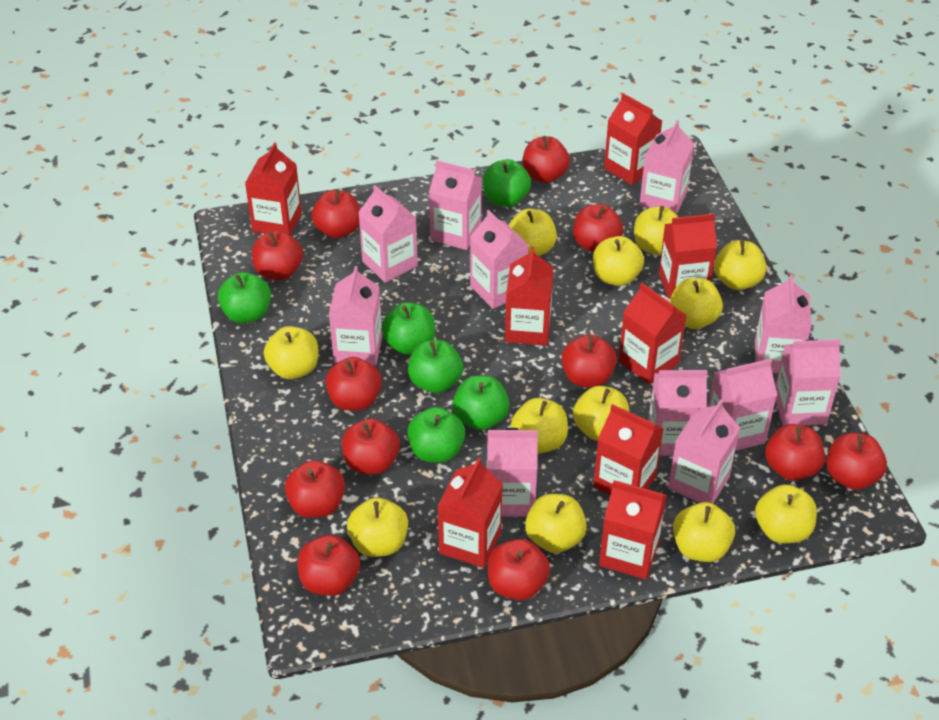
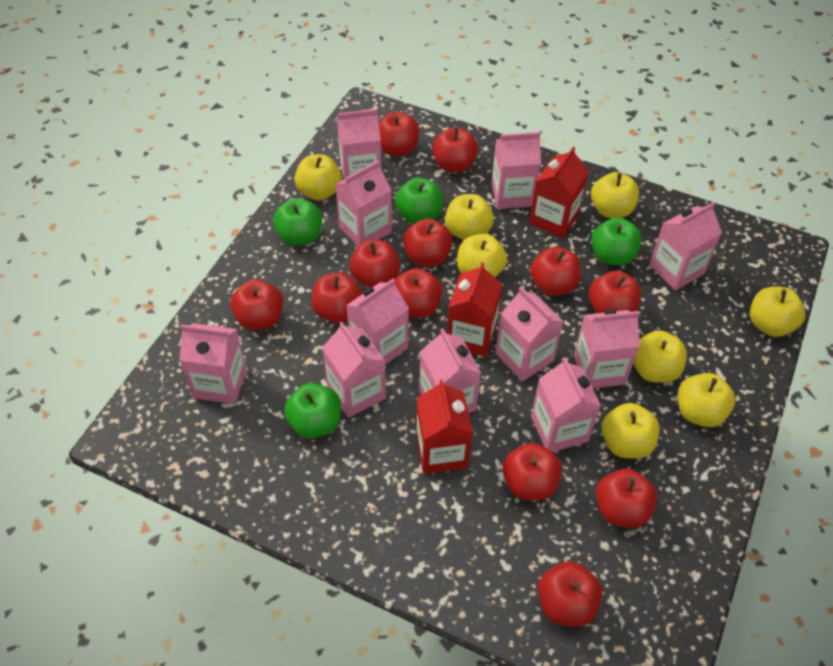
green apple: [218,272,271,323] [382,302,435,355] [407,407,465,463] [408,340,463,393] [452,376,509,430] [483,159,531,207] = 6 -> [273,198,322,246] [284,383,341,438] [395,177,443,224] [591,217,642,265] = 4
red carton: [245,142,302,236] [437,458,503,568] [505,246,554,346] [593,404,664,495] [599,480,667,580] [604,93,662,185] [618,283,687,384] [659,214,717,299] = 8 -> [416,379,473,474] [447,262,502,357] [529,147,589,238] = 3
yellow apple: [264,326,318,379] [347,497,408,557] [509,209,557,256] [511,398,568,454] [525,494,587,553] [573,386,629,441] [593,236,644,286] [634,206,678,255] [670,278,723,329] [673,502,735,562] [714,240,767,290] [755,484,817,543] = 12 -> [295,154,342,200] [445,194,494,240] [457,234,507,277] [591,172,639,218] [601,403,660,458] [634,330,687,383] [678,373,735,427] [750,287,805,337] = 8

